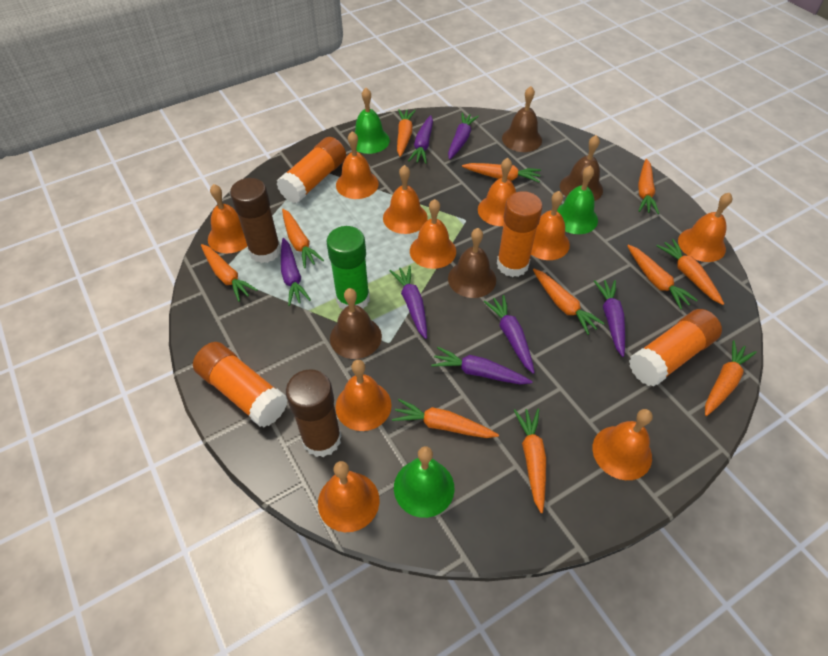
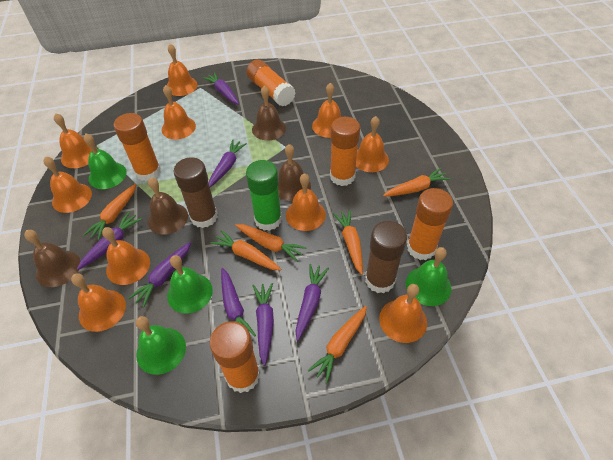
green bell: [354,88,390,154] [394,446,454,518] [557,165,598,234] = 3 -> [84,133,127,189] [136,316,186,375] [167,255,213,313] [406,247,452,306] = 4
orange carrot: [201,244,258,302] [282,209,324,268] [392,399,499,438] [397,109,416,157] [462,163,541,182] [514,409,546,513] [533,269,605,335] [627,245,698,310] [638,159,659,214] [657,239,724,305] [705,340,757,416] = 11 -> [83,184,137,240] [210,230,281,271] [235,224,307,262] [308,306,367,383] [333,210,363,275] [383,168,450,197] = 6
orange glue stick: [193,342,287,427] [277,137,346,203] [497,191,543,277] [629,309,722,387] = 4 -> [114,113,161,181] [209,321,260,393] [247,59,296,107] [330,117,360,186] [407,188,453,260] = 5

